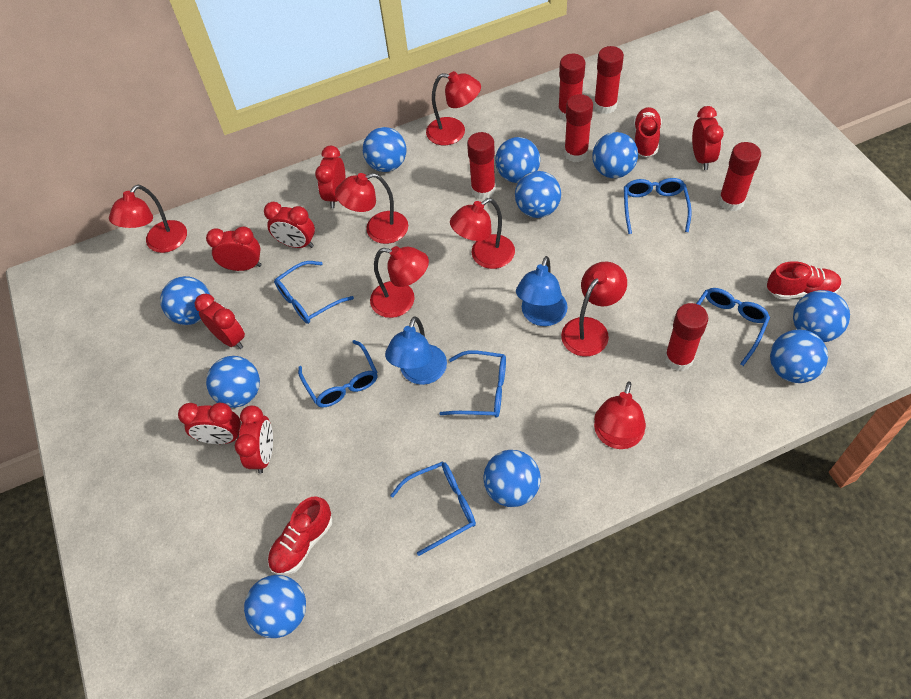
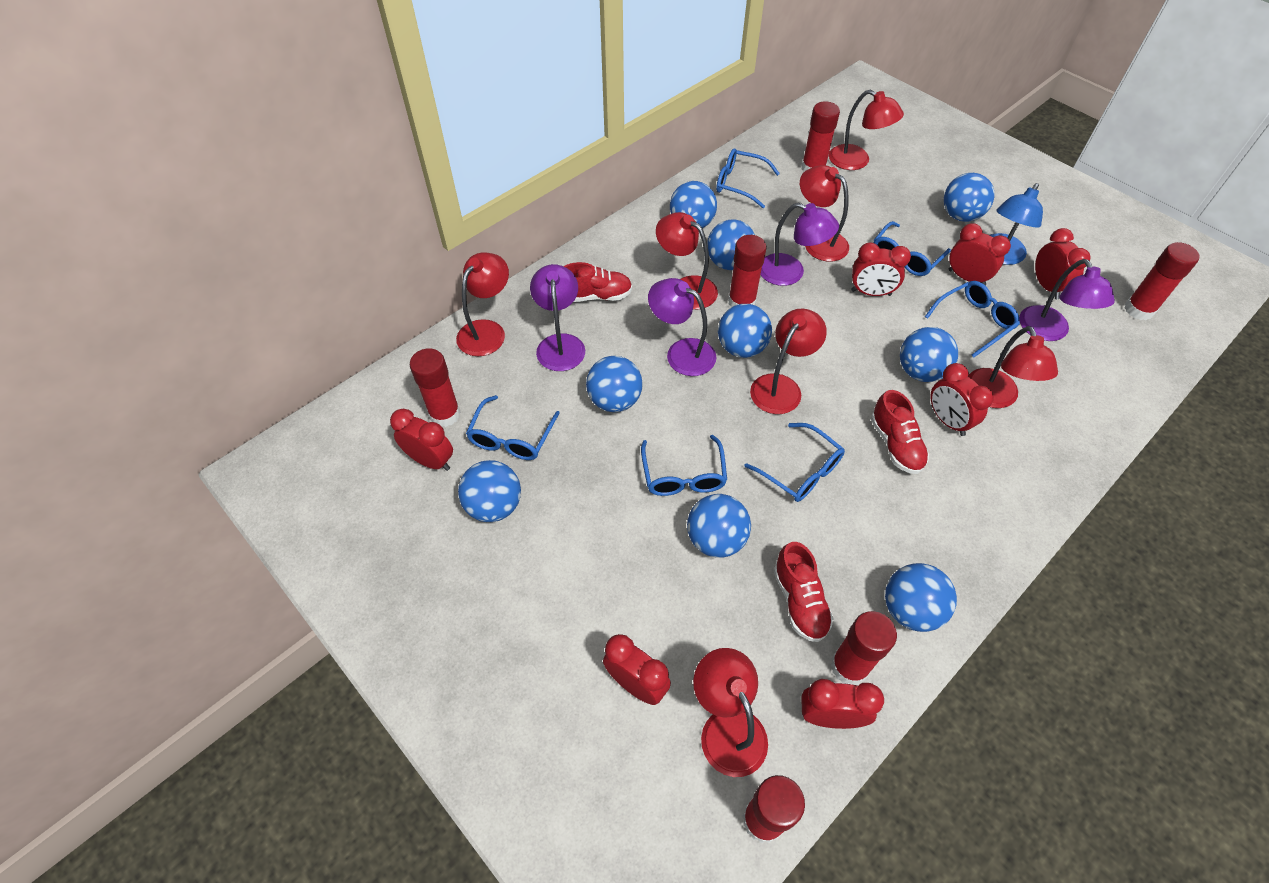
blue ball: [160,276,210,325] [206,356,260,408] [244,575,306,638] [363,127,406,172] [483,450,541,507] [495,137,540,183] [515,171,561,218] [592,132,638,178] [770,330,828,383] [793,290,850,342] = 10 -> [458,460,521,522] [586,356,643,412] [670,181,717,228] [687,494,751,558] [707,219,755,270] [718,304,772,358] [885,563,957,632] [900,327,958,382] [944,173,995,222] = 9
blue lamp: [385,316,447,385] [516,256,568,326] = 2 -> [990,183,1043,265] = 1
purple lamp: none = 0 -> [530,264,585,371] [648,278,716,376] [760,203,839,286] [1019,259,1115,341] = 4

